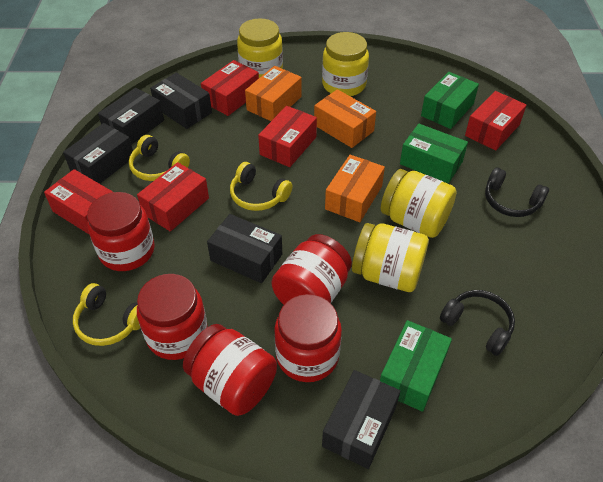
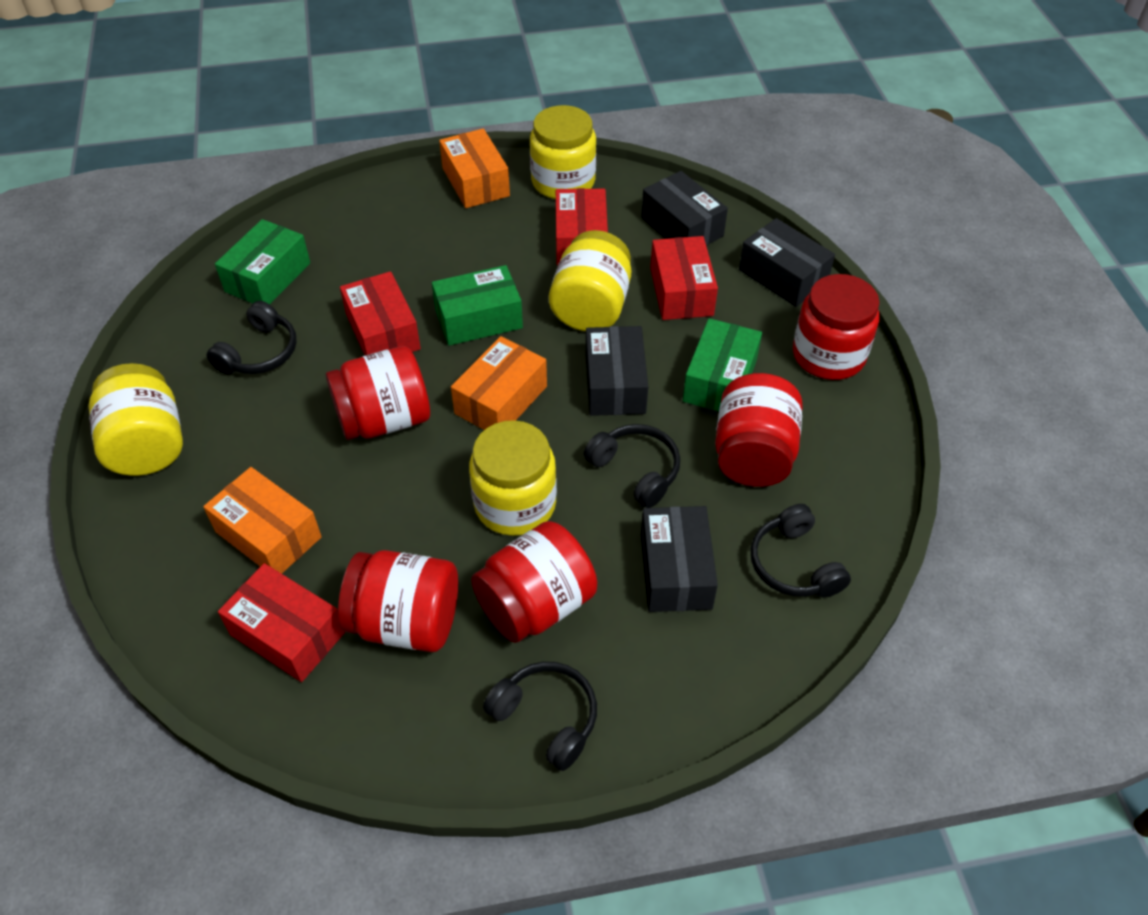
black box: [63,123,133,184] [98,88,164,145] [150,73,212,129] [207,214,282,283] [322,370,400,469] = 5 -> [586,326,648,416] [641,171,728,246] [641,506,718,612] [739,218,835,307] = 4
black headphones: [440,290,515,356] [485,167,549,217] = 2 -> [207,301,297,374] [483,662,597,771] [584,424,680,508] [751,504,851,597] = 4
red box: [44,169,113,234] [137,162,209,232] [201,60,259,116] [258,106,317,167] [465,91,526,151] = 5 -> [218,563,345,682] [340,271,421,355] [556,188,608,266] [650,236,718,320] = 4
yellow headphones: [73,283,140,346] [129,135,190,181] [230,162,292,211] = 3 -> none = 0

